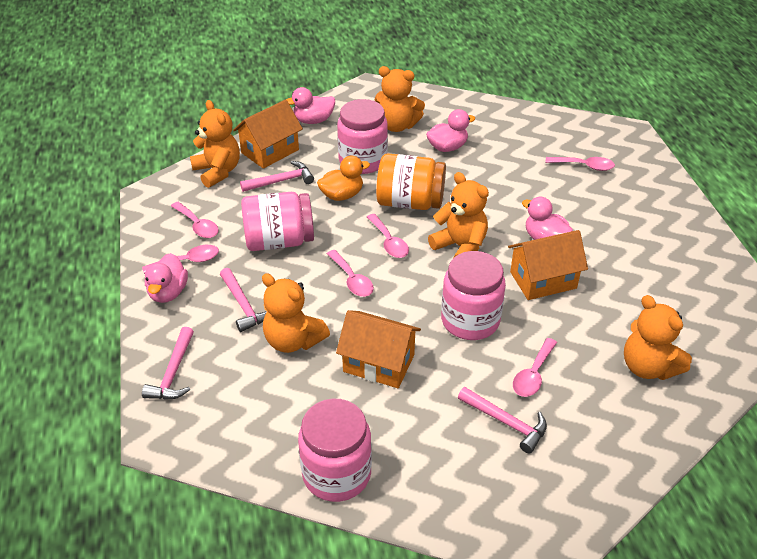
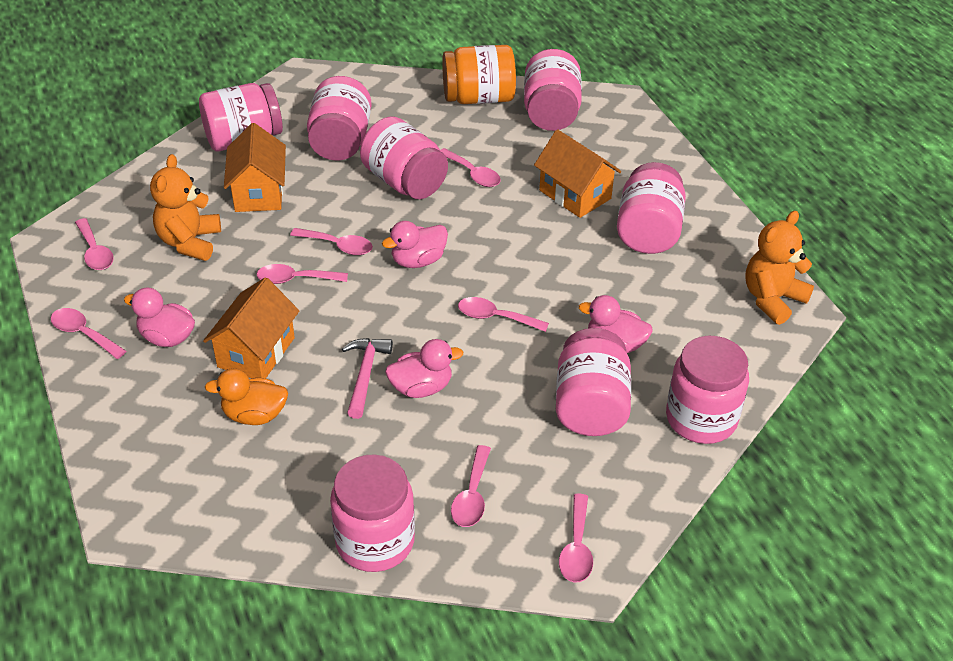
orange teddy bear: [190,100,240,188] [262,273,330,353] [375,66,425,132] [428,172,489,258] [624,295,692,380] = 5 -> [150,154,221,261] [745,211,814,325] = 2
pink hammer: [142,327,194,400] [220,268,267,332] [240,161,314,192] [458,387,547,454] = 4 -> [342,338,393,419] = 1
pink jar: [241,192,314,251] [298,399,372,502] [337,99,388,174] [441,251,506,340] = 4 -> [199,83,283,151] [307,76,372,161] [330,454,415,572] [360,117,448,199] [524,49,582,131] [556,328,631,436] [617,162,686,254] [666,336,749,444] = 8
pink spoon: [142,245,219,274] [171,202,219,238] [327,250,374,297] [367,214,409,258] [513,338,557,397] [546,157,615,171] = 6 -> [51,308,126,359] [75,218,114,270] [257,264,348,284] [290,228,373,255] [440,148,501,187] [451,445,491,527] [458,297,549,332] [559,494,593,583] = 8

